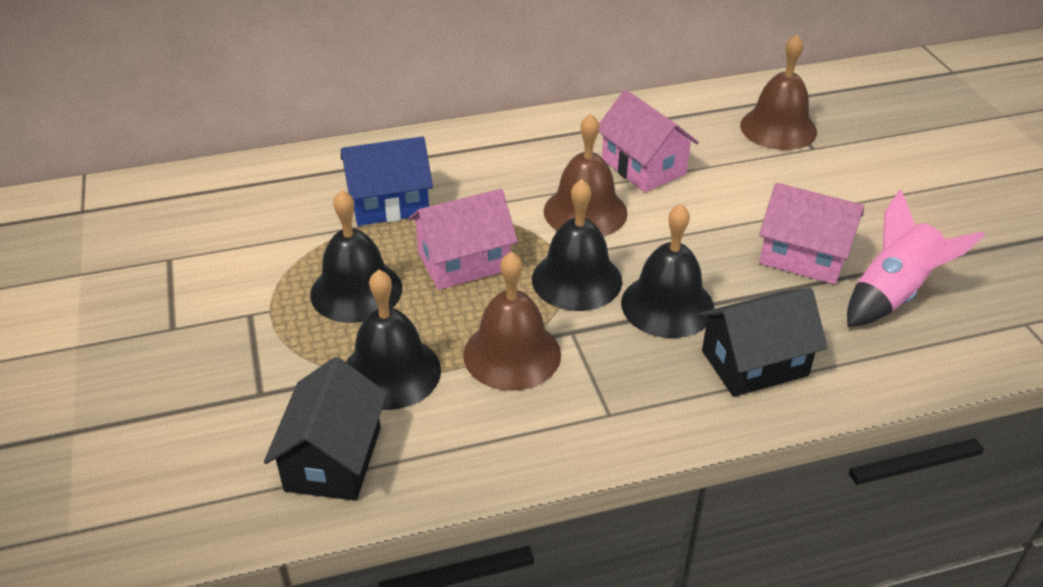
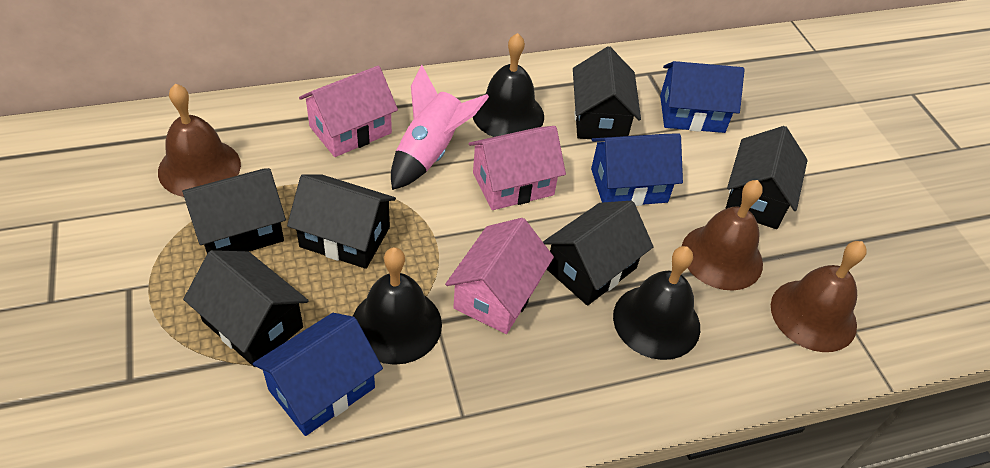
black bell: [310,190,402,323] [346,270,441,410] [532,179,622,311] [621,204,714,338] = 4 -> [353,247,442,365] [473,33,544,137] [613,246,700,360] = 3
black house: [264,357,387,501] [699,288,828,397] = 2 -> [182,168,286,253] [183,250,309,367] [287,174,396,269] [543,201,654,306] [573,46,641,139] [725,126,808,229] = 6
blue house: [341,136,433,226] = 1 -> [253,313,383,436] [591,133,683,206] [660,61,745,133] = 3

